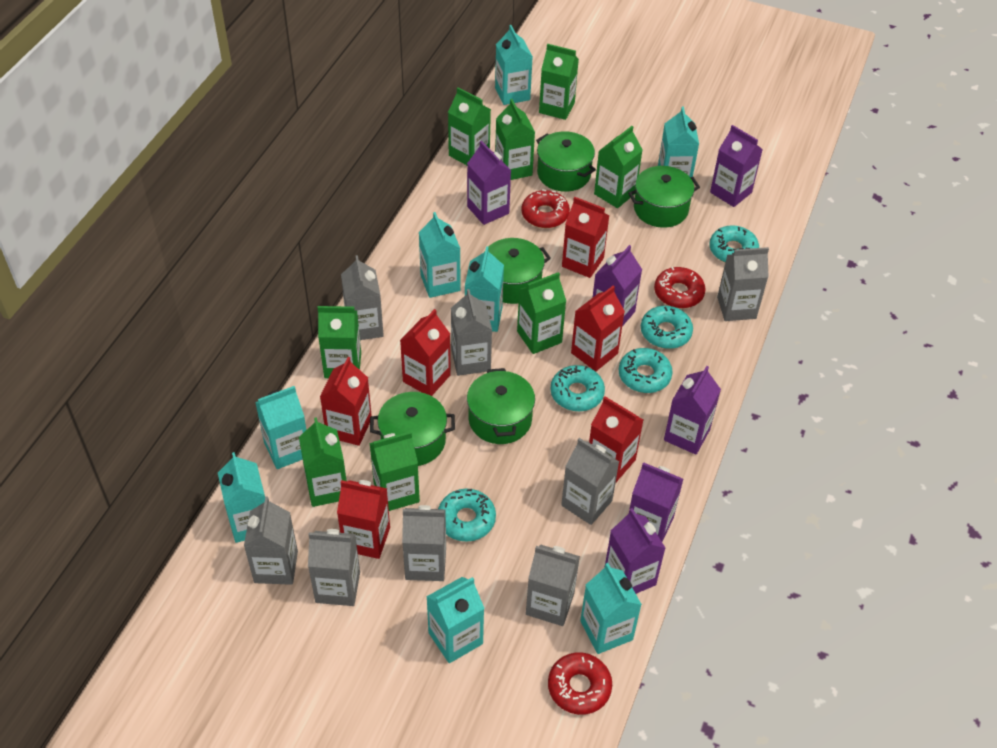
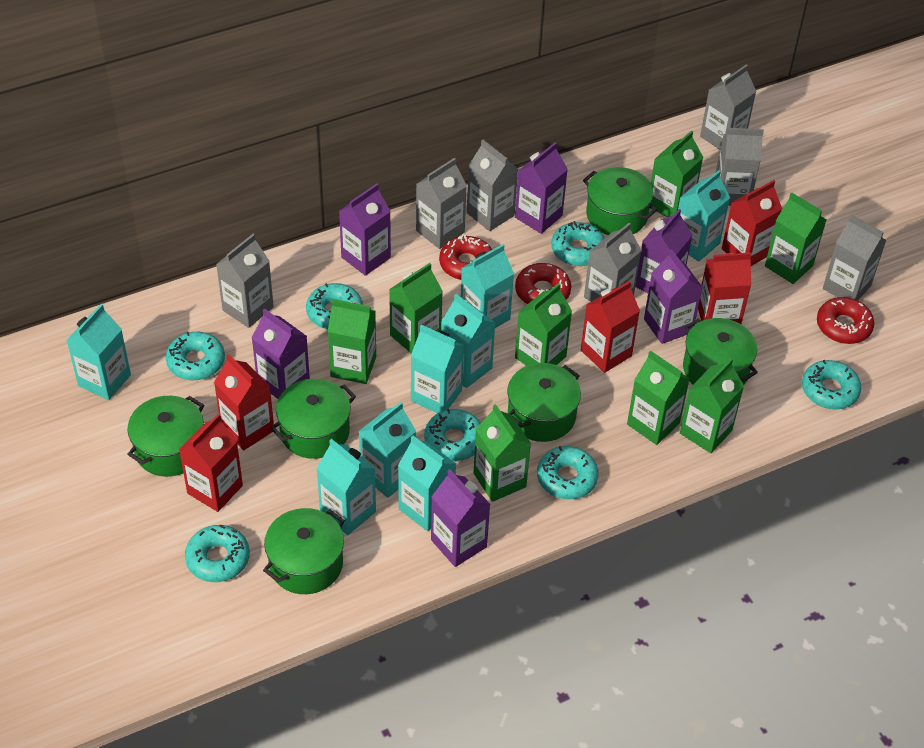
green pot: [370,392,455,466] [467,368,535,444] [488,238,551,304] [536,131,596,192] [628,166,700,228] = 5 -> [127,396,204,477] [263,508,345,594] [270,379,356,459] [507,363,581,442] [583,167,657,235] [683,318,758,385] = 6
grey carton: [244,497,298,585] [308,529,360,606] [341,255,384,340] [402,505,446,581] [451,289,492,376] [526,545,580,626] [561,438,619,525] [717,247,769,321] = 8 -> [216,234,274,328] [416,158,467,249] [467,140,518,231] [584,223,642,302] [700,64,756,150] [716,128,764,206] [823,215,887,300] = 7
red carton: [320,357,372,446] [337,480,390,559] [400,309,451,396] [562,197,610,278] [571,286,625,371] [589,396,643,482] = 6 -> [179,414,243,512] [214,354,274,450] [581,281,640,373] [698,252,752,324] [722,180,782,266] = 5
turquoise donut: [438,489,496,542] [550,365,605,411] [619,348,673,393] [641,306,693,349] [709,225,759,262] = 5 -> [166,332,225,380] [185,525,250,582] [306,283,363,329] [424,409,481,461] [537,446,599,499] [551,221,605,266] [802,360,862,410] = 7

